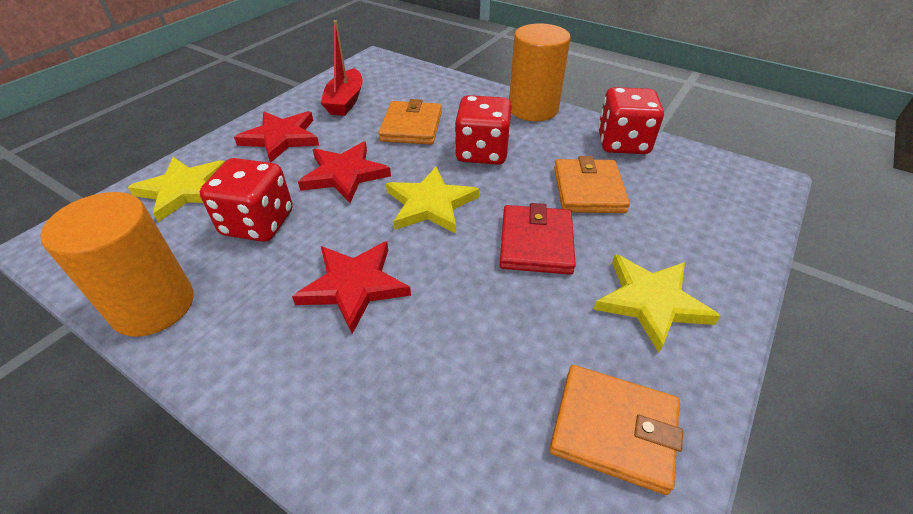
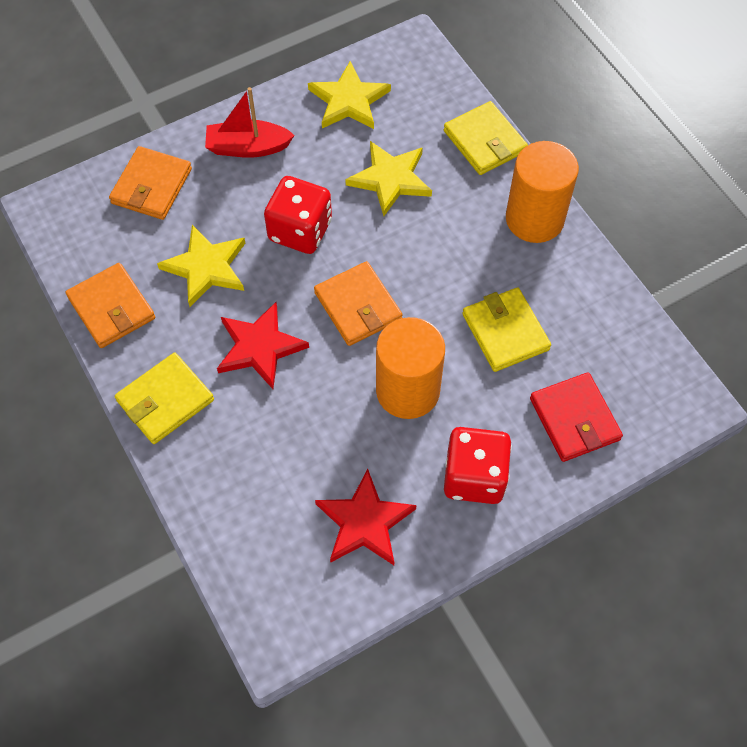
red dice: [200,158,293,242] [455,95,512,165] [598,87,664,154] = 3 -> [264,176,332,254] [444,427,512,504] = 2
red star: [234,111,319,163] [292,241,411,334] [298,142,391,203] = 3 -> [217,302,309,389] [315,469,416,565] = 2
yellow wallet: none = 0 -> [115,353,214,444] [444,101,528,175] [462,287,551,372] = 3

